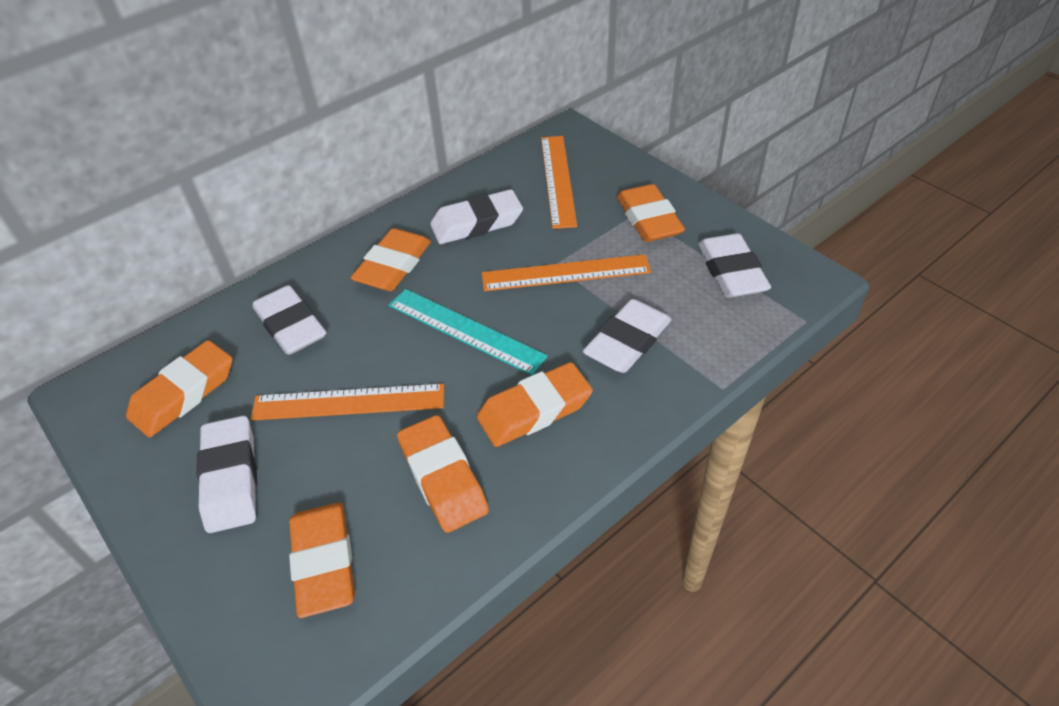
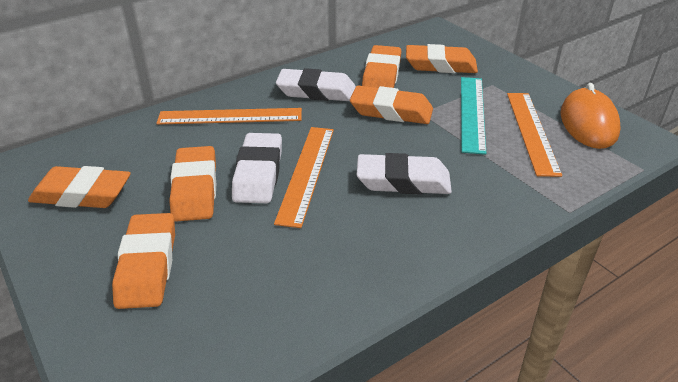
orange mouse: none = 0 -> [560,83,620,149] = 1
white eraser: [197,416,257,533] [252,285,326,355] [430,189,523,244] [583,299,672,373] [698,233,771,298] = 5 -> [232,133,282,203] [276,68,356,101] [357,153,452,194] = 3

